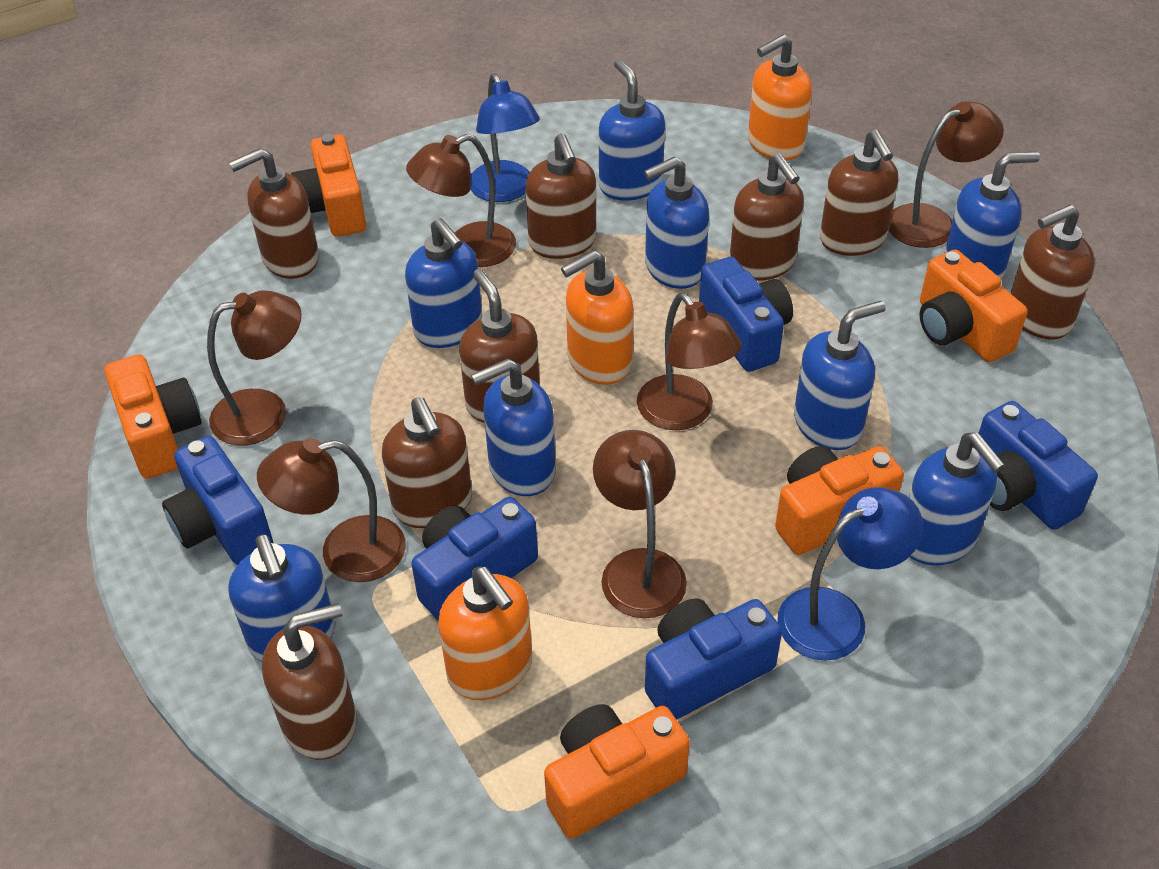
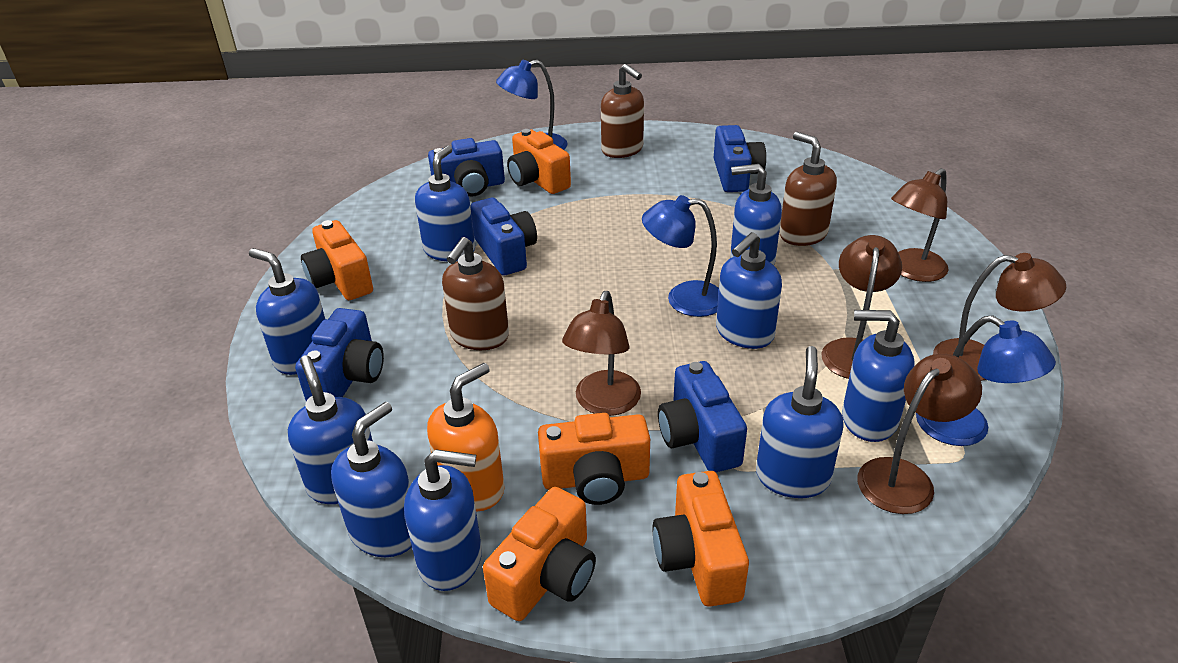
blue lamp: [470,73,540,202] [777,487,923,661] = 2 -> [496,60,567,150] [642,195,719,317] [916,315,1056,446] = 3
blue soap dispenser: [228,534,335,662] [405,218,482,348] [471,358,556,496] [599,59,665,201] [644,157,709,289] [794,301,886,450] [909,432,1005,565] [945,152,1040,280] = 8 -> [249,248,325,375] [288,355,373,504] [331,402,412,557] [404,449,482,591] [415,145,475,261] [716,232,782,349] [730,164,782,265] [756,346,844,498] [842,310,915,442] = 9
brown lamp: [207,290,302,445] [257,438,406,582] [406,134,516,267] [593,430,687,618] [637,293,742,430] [889,101,1004,248] = 6 -> [562,291,641,416] [821,235,902,379] [857,354,982,514] [891,168,949,282] [933,253,1066,381] = 5
brown soap dispenser: [229,148,319,279] [262,603,357,760] [382,397,472,528] [459,269,540,423] [526,133,596,259] [730,153,804,281] [820,130,898,256] [1011,205,1095,340] = 8 -> [442,237,509,350] [601,64,644,158] [779,132,837,246] = 3
orange soap dispenser: [438,567,532,700] [561,250,634,385] [748,34,812,160] = 3 -> [427,363,505,512] = 1

